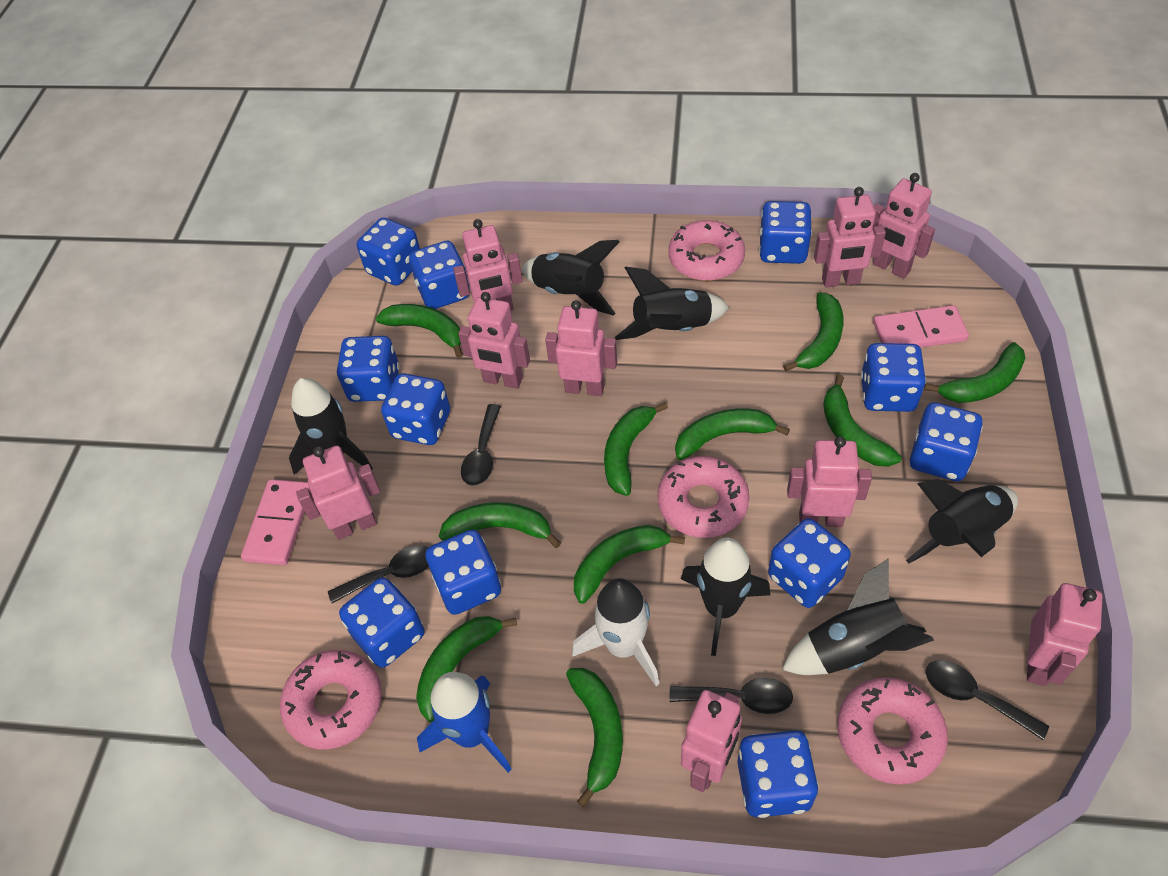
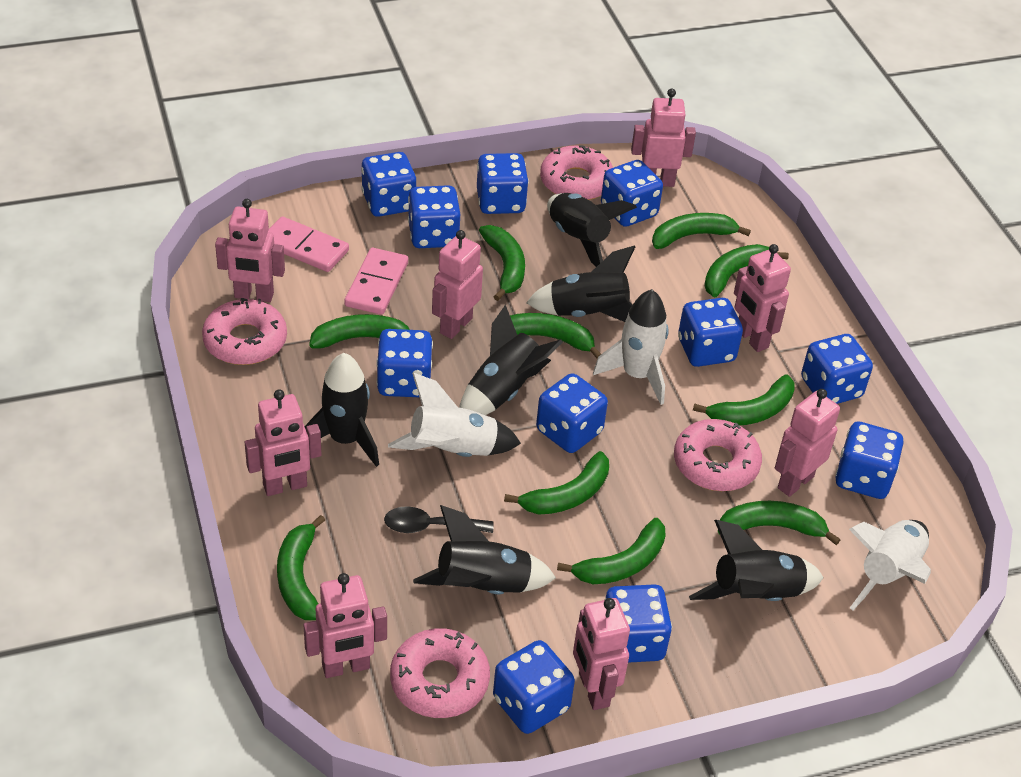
black spoon: [328,545,429,603] [461,404,501,486] [670,678,793,714] [926,660,1049,740] = 4 -> [384,507,494,533] = 1
blue rocket: [417,672,512,773] = 1 -> none = 0
pink robot: [296,446,380,540] [453,219,523,311] [458,292,530,389] [545,300,617,396] [681,690,742,792] [787,436,872,527] [814,187,886,288] [873,173,935,279] [1027,583,1103,686] = 9 -> [215,199,285,302] [245,390,322,496] [304,573,387,678] [432,230,483,339] [573,598,630,710] [631,88,696,187] [734,244,791,352] [775,389,840,497] = 8
white rocket: [572,578,659,686] = 1 -> [388,373,521,457] [593,289,669,405] [849,520,931,610] = 3

